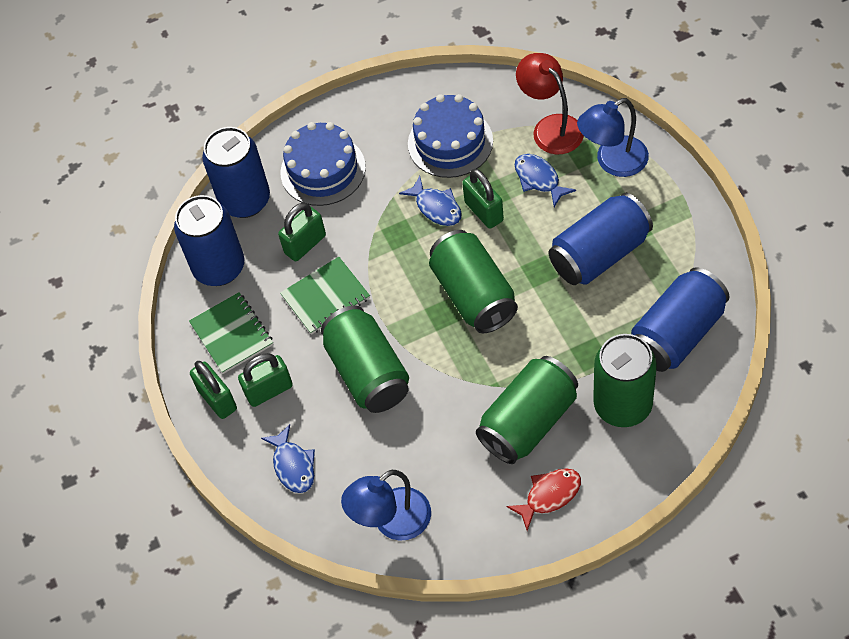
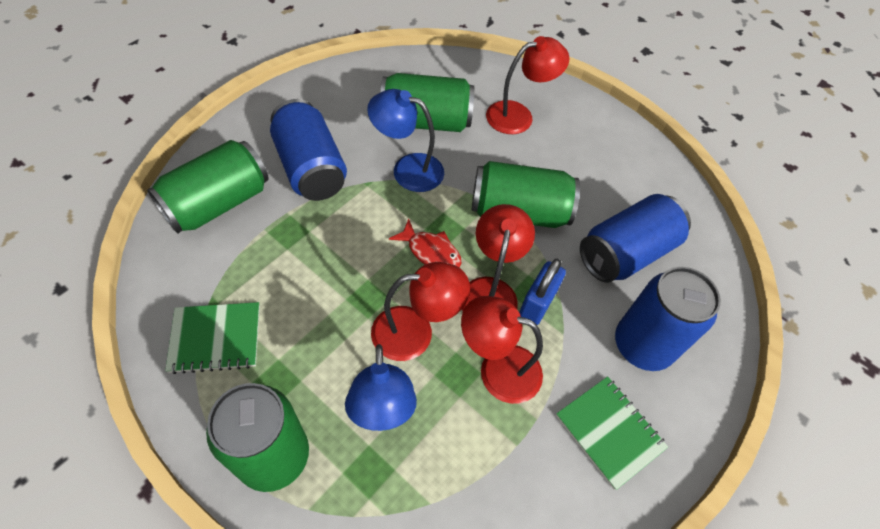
blue cake: [281,122,366,206] [408,94,493,178] = 2 -> none = 0
blue can: [174,195,244,286] [202,127,270,218] [549,193,653,285] [631,267,729,372] = 4 -> [270,99,347,201] [580,194,691,283] [615,267,721,371] = 3
blue fish: [261,424,315,493] [399,176,462,226] [515,154,576,207] = 3 -> none = 0
blue padlock: none = 0 -> [519,258,566,325] = 1
green padlock: [190,361,237,419] [238,353,293,407] [278,203,326,262] [462,169,504,229] = 4 -> none = 0
red lamp: [516,53,584,154] = 1 -> [371,262,470,361] [461,296,543,404] [462,204,535,311] [486,36,569,134] = 4

